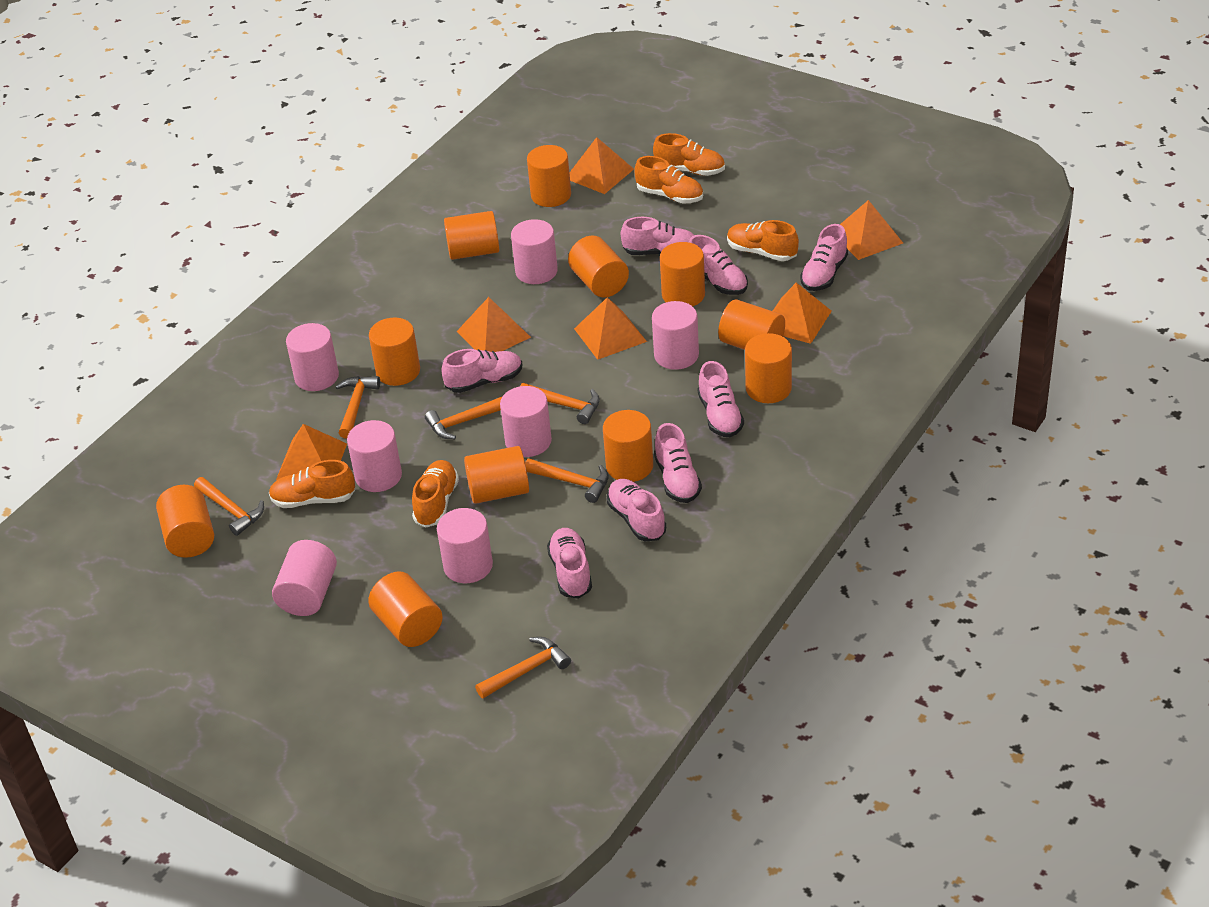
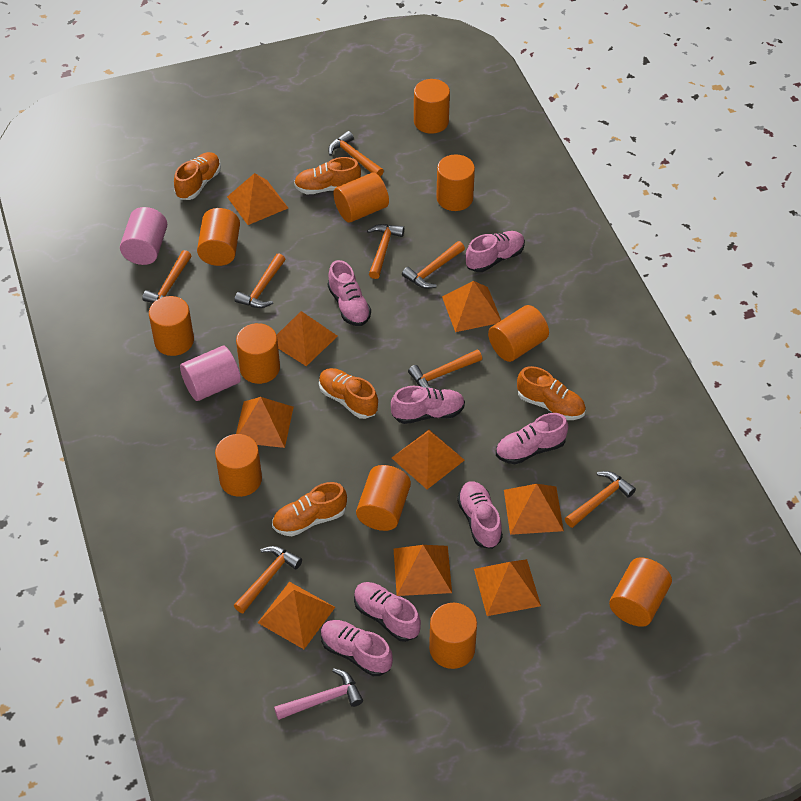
orange hammer: [194,477,264,536] [335,376,380,438] [425,396,503,439] [475,637,571,698] [520,383,600,424] [525,458,609,503] = 6 -> [142,250,192,303] [234,546,302,613] [235,253,285,308] [328,131,384,177] [367,224,404,279] [402,241,465,289] [408,349,482,389] [565,471,636,528] = 8
orange pyramid: [276,424,347,480] [456,297,531,352] [569,137,634,194] [574,297,647,360] [773,283,832,344] [840,200,903,260] = 6 -> [227,173,288,225] [236,397,294,448] [258,582,335,649] [277,311,338,366] [392,430,465,489] [394,545,452,596] [442,281,501,332] [474,559,541,616] [504,484,564,535] = 9
pink cylinder: [272,540,337,616] [286,323,339,391] [347,420,402,492] [437,508,493,583] [500,386,552,457] [511,219,558,284] [652,301,699,370] = 7 -> [120,207,167,265] [180,346,241,401] = 2
pink hammer: none = 0 -> [274,668,363,720] = 1
pink shoe: [441,349,523,393] [547,528,592,599] [607,479,666,541] [621,217,694,255] [654,423,702,503] [689,235,748,295] [698,361,744,437] [800,224,848,291] = 8 -> [321,620,393,676] [328,260,371,326] [354,582,421,642] [391,386,465,424] [457,481,503,549] [466,231,525,272] [496,413,568,464] = 7

